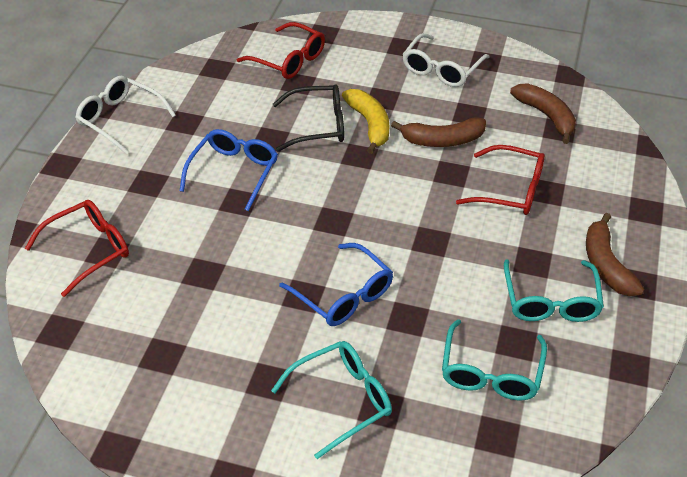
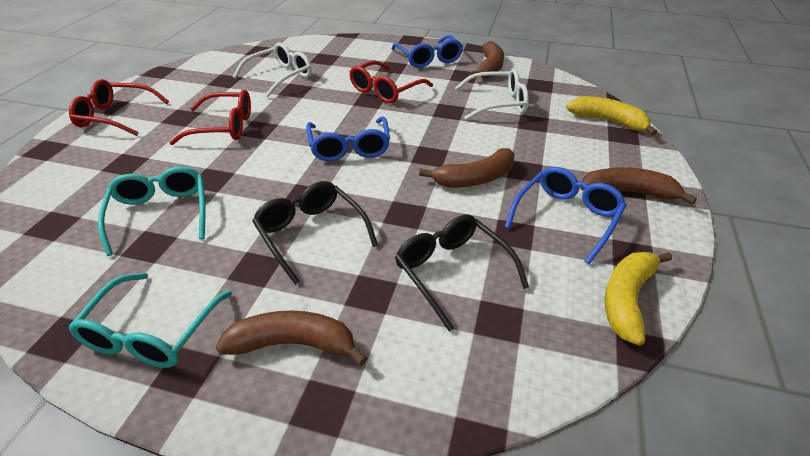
black glasses: [273,84,344,152] = 1 -> [252,181,378,285] [395,215,529,331] = 2
blue glasses: [180,129,278,211] [279,243,393,326] = 2 -> [306,116,390,161] [392,35,463,68] [505,167,627,264] = 3
brown banana: [391,117,486,147] [510,83,576,144] [586,213,644,296] = 3 -> [216,311,367,366] [419,148,515,188] [469,41,504,78] [581,167,697,205] = 4
turquoise glasses: [271,341,392,459] [442,319,547,401] [504,259,604,322] = 3 -> [68,273,232,368] [98,166,205,256] = 2
yellow banana: [342,89,389,154] = 1 -> [566,96,657,136] [605,252,672,346] = 2

